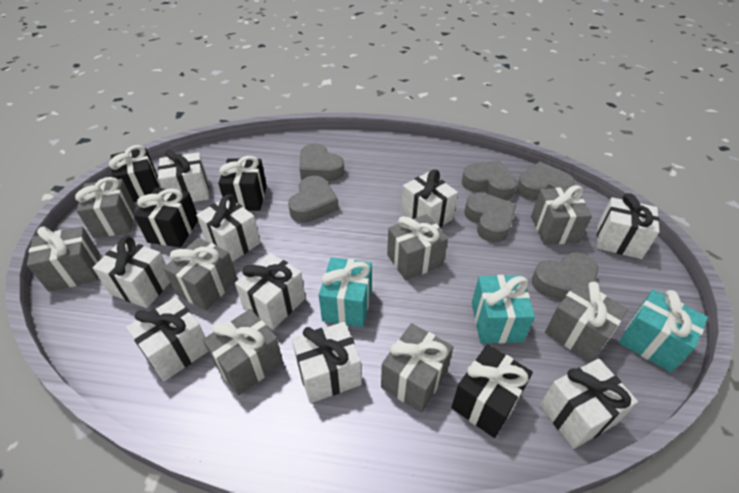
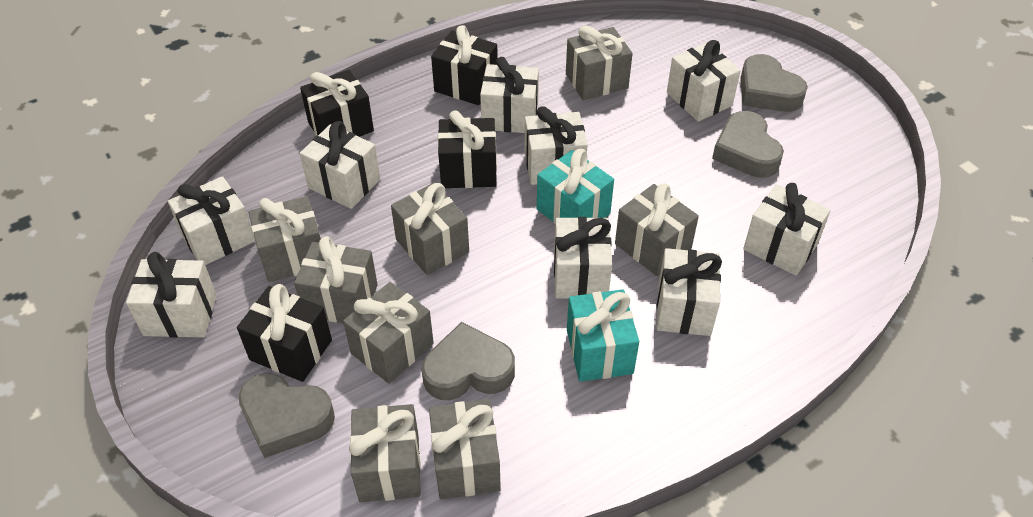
grey heart: [288,176,339,223] [300,143,345,181] [462,160,517,200] [464,193,517,243] [516,162,575,200] [532,252,598,301] = 6 -> [238,373,335,458] [421,322,515,400] [712,111,784,178] [740,54,808,112] = 4
turquoise gift: [319,257,372,327] [472,275,535,343] [619,290,708,372] = 3 -> [537,149,614,224] [567,289,639,382] = 2

